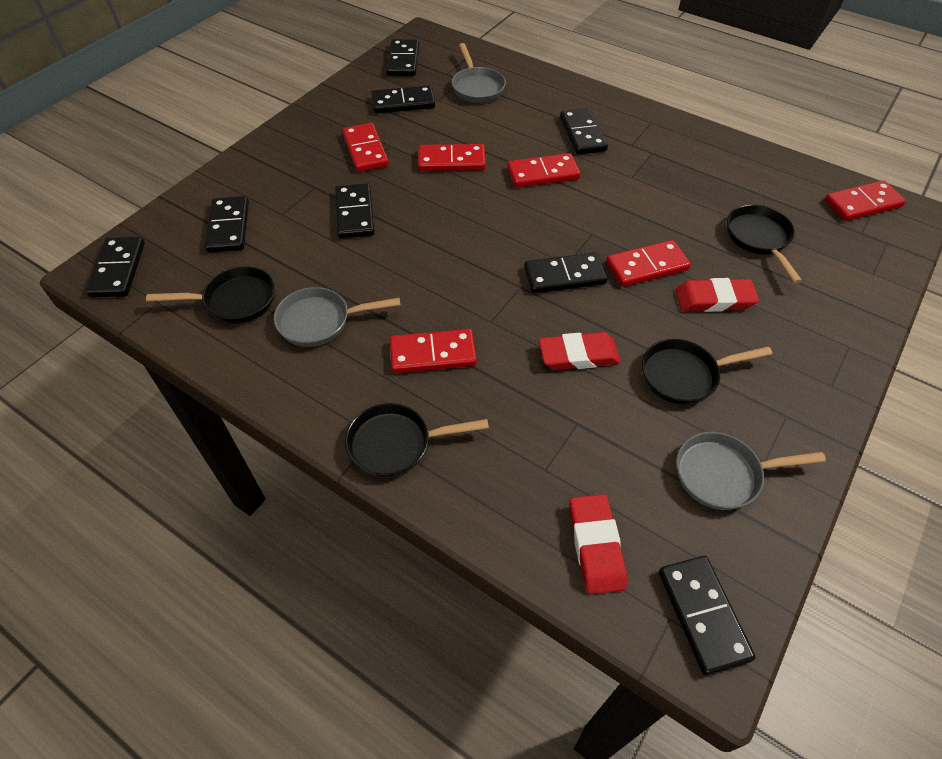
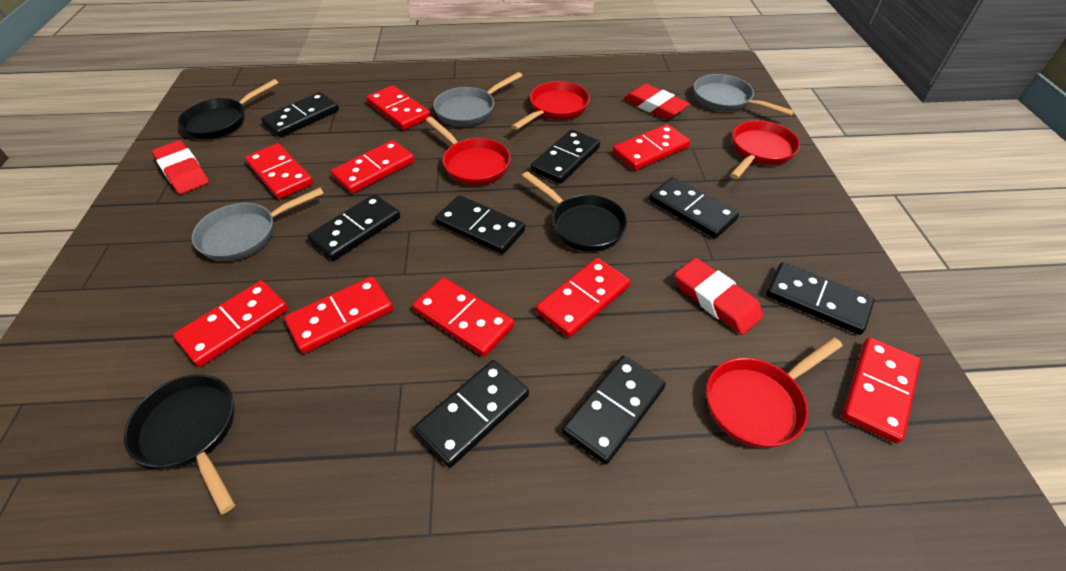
black pan: [146,266,275,324] [345,403,489,478] [642,339,772,405] [727,205,802,284] = 4 -> [124,374,235,514] [178,79,278,139] [522,171,628,252] = 3
red domino: [342,123,389,172] [390,329,477,373] [418,144,486,171] [507,153,580,188] [606,240,691,287] [825,180,906,221] = 6 -> [173,281,288,367] [245,143,313,199] [284,276,393,354] [331,140,414,194] [367,85,431,130] [412,277,514,357] [536,258,630,337] [613,124,690,171] [842,337,921,443] = 9
red pan: none = 0 -> [426,117,511,185] [511,81,590,130] [706,338,843,448] [730,120,800,179] = 4

